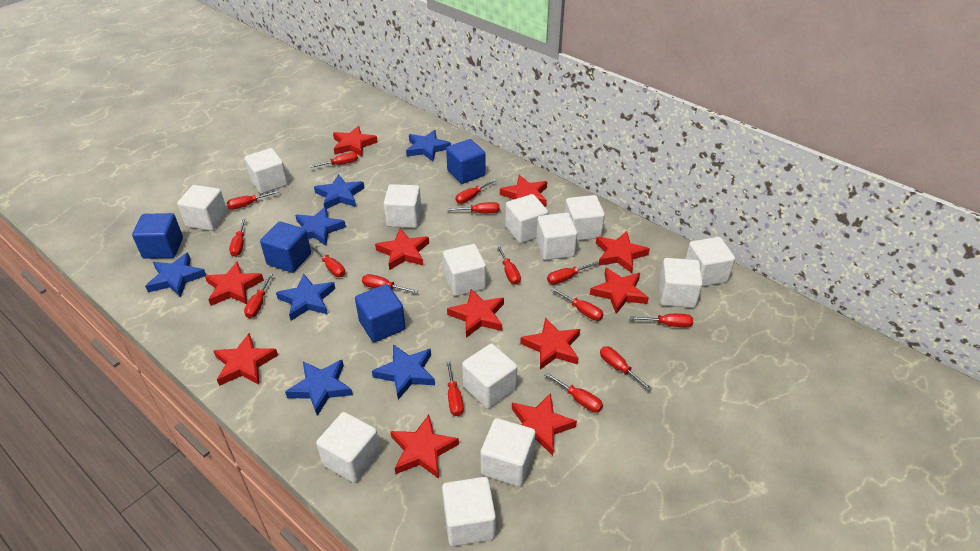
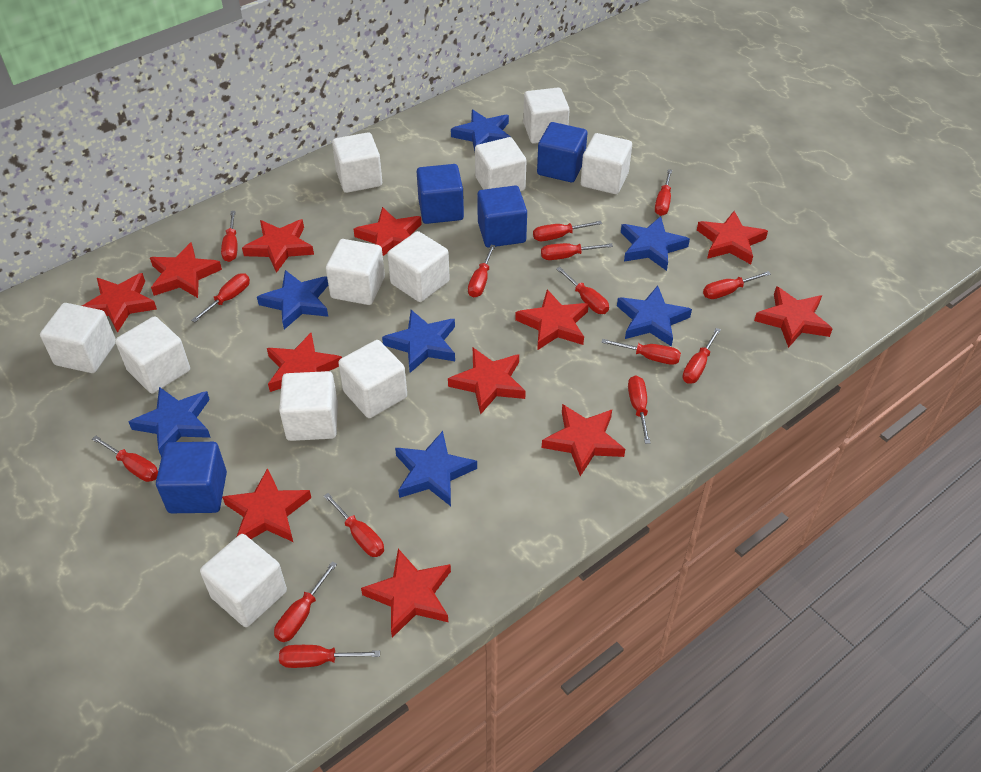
red star: [205,261,264,306] [213,333,278,386] [333,126,378,156] [375,229,429,270] [390,414,459,479] [447,289,504,338] [500,175,547,206] [512,393,577,456] [520,317,580,370] [590,267,649,314] [596,231,650,273] = 11 -> [82,273,157,333] [150,242,222,298] [222,468,311,542] [242,219,314,273] [267,333,342,392] [354,207,422,256] [361,549,451,638] [448,348,526,415] [515,289,589,350] [542,404,625,476] [697,211,768,264] [754,286,833,348] = 12
white cube: [177,185,228,231] [245,148,288,194] [316,412,381,483] [384,184,421,228] [442,477,496,546] [443,244,486,296] [462,344,517,409] [481,418,535,487] [505,194,548,243] [536,213,577,260] [565,195,605,241] [659,258,703,308] [685,237,735,287] = 13 -> [40,303,116,373] [115,316,190,394] [200,534,287,627] [279,371,338,441] [326,239,385,305] [332,132,382,193] [338,340,407,418] [387,231,450,302] [475,137,527,191] [523,88,570,144] [581,133,632,194] = 11

